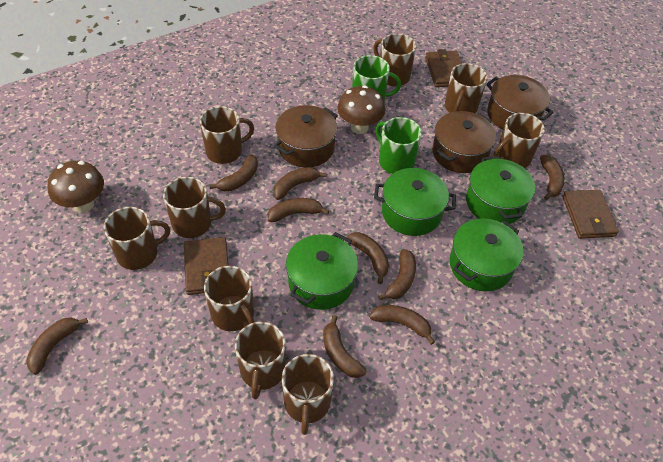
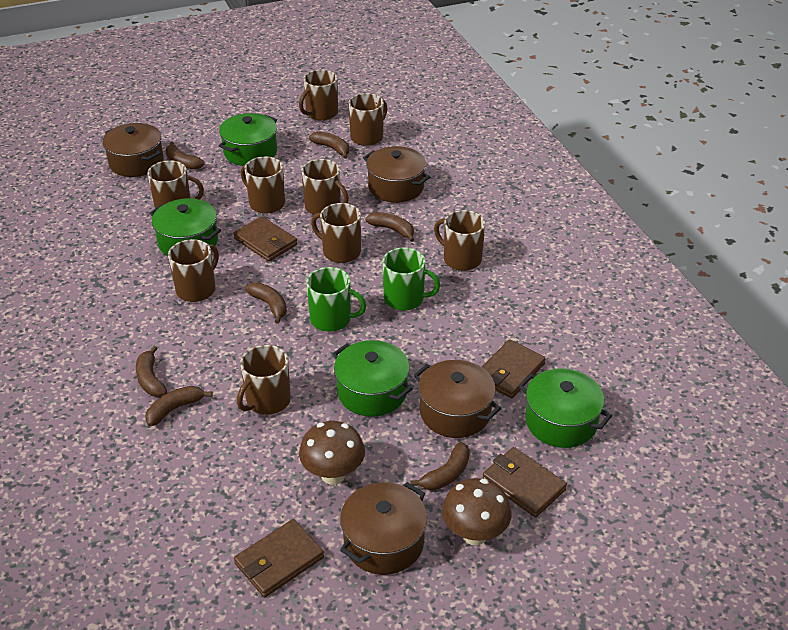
brown banana: [26,317,88,375] [209,154,258,192] [268,198,329,222] [273,167,327,200] [323,315,367,378] [347,232,389,284] [369,305,435,345] [378,249,416,300] [540,155,565,200] = 9 -> [136,346,167,397] [145,386,213,426] [165,141,205,170] [245,283,287,324] [309,131,349,159] [365,212,414,242] [410,442,470,490] = 7
brown pot: [274,105,338,167] [432,111,496,173] [486,75,554,130] = 3 -> [102,123,164,177] [340,482,427,575] [363,146,430,203] [414,360,501,438] = 4
brown wallet: [184,237,229,295] [425,49,462,87] [562,190,619,239] = 3 -> [233,216,297,261] [234,519,324,597] [482,340,546,398] [482,447,567,518] = 4

